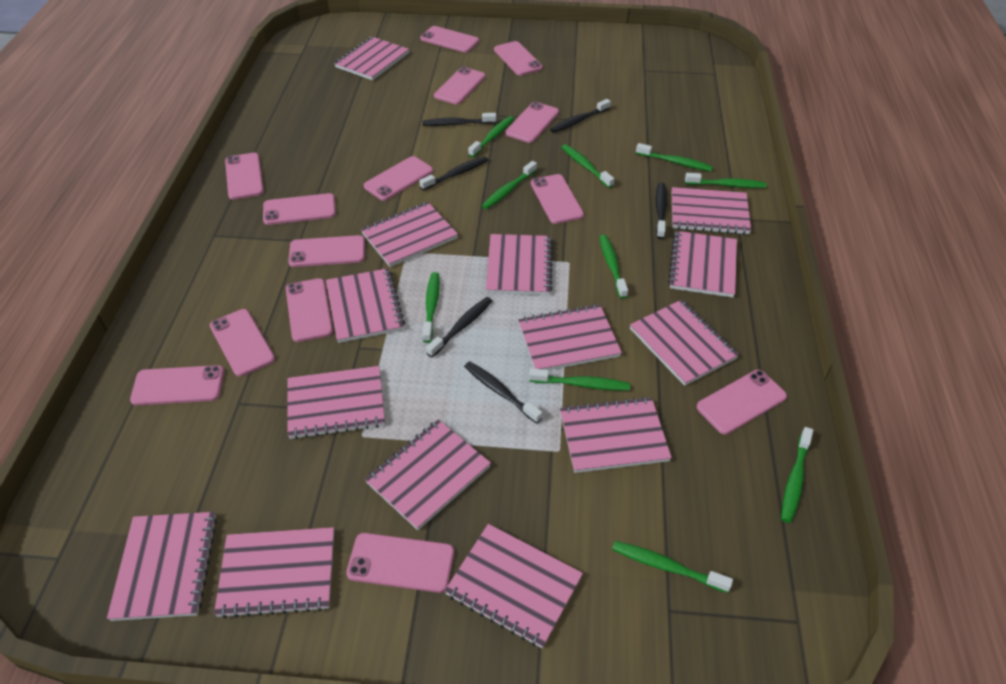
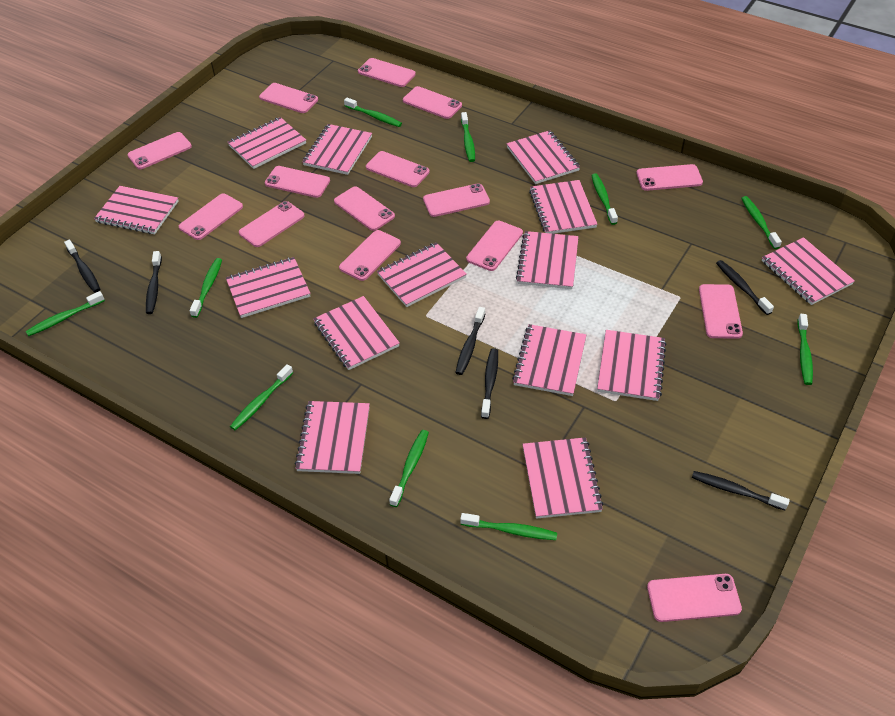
pink phone: [130,365,224,405] [210,309,275,377] [225,153,264,200] [263,193,336,225] [286,278,333,342] [288,235,365,267] [346,533,454,593] [364,156,433,201] [420,26,479,53] [434,67,486,104] [494,41,543,76] [505,102,559,143] [531,174,584,224] [697,370,787,434] = 14 -> [128,132,192,169] [179,193,243,240] [239,201,304,247] [259,83,318,113] [265,166,330,198] [334,186,395,231] [339,230,401,281] [358,58,416,87] [366,151,430,187] [403,86,462,119] [423,183,490,217] [466,221,523,271] [636,164,703,191] [647,574,742,622] [699,284,743,339] = 15

